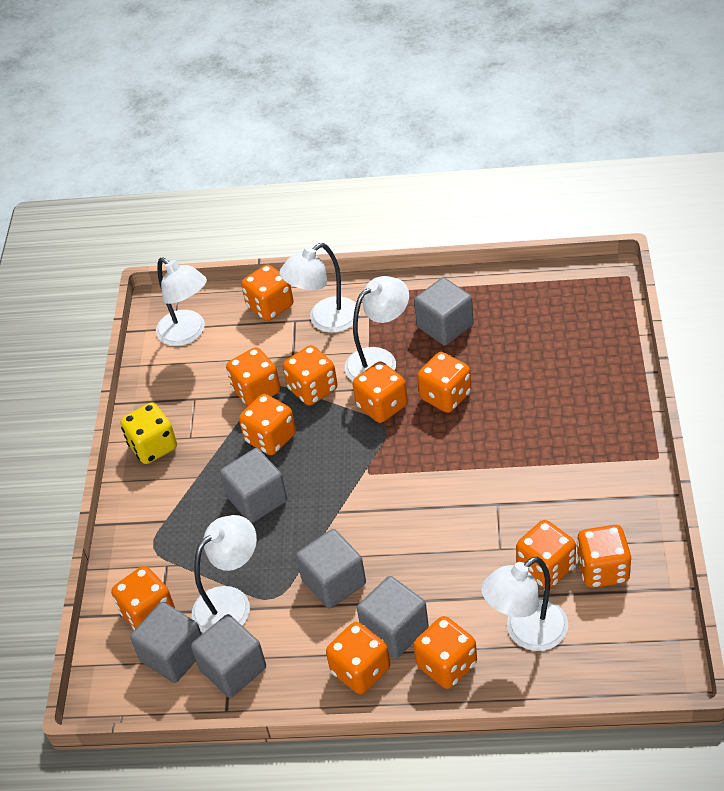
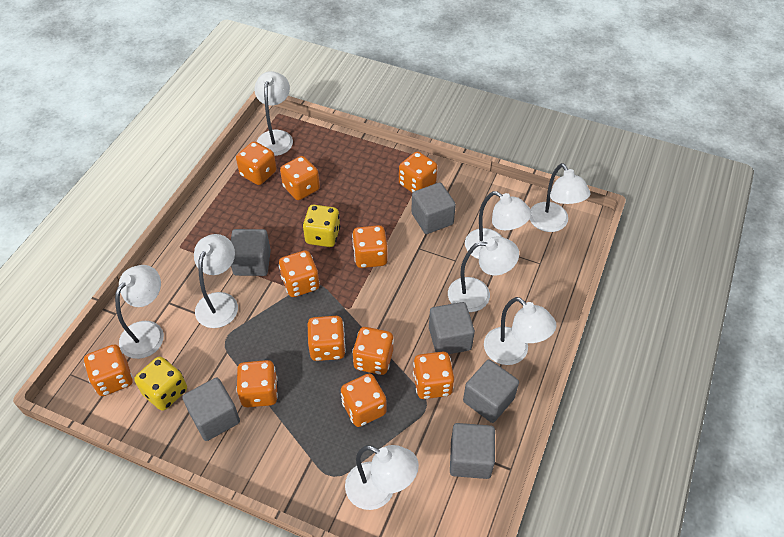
white lamp: [156,257,207,346] [192,515,257,633] [280,243,359,333] [345,276,409,381] [481,557,568,651] = 5 -> [115,265,164,359] [194,234,238,328] [255,71,293,156] [345,445,419,510] [448,237,519,312] [465,191,532,259] [484,297,557,365] [530,163,590,232] = 8
yellow dice: [121,403,177,464] = 1 -> [134,357,187,411] [303,205,340,247] = 2

